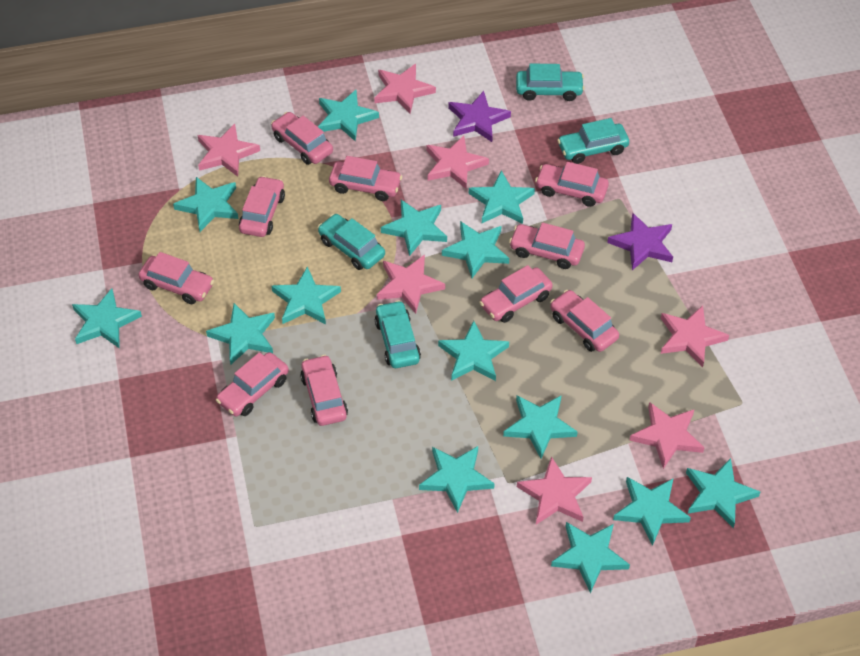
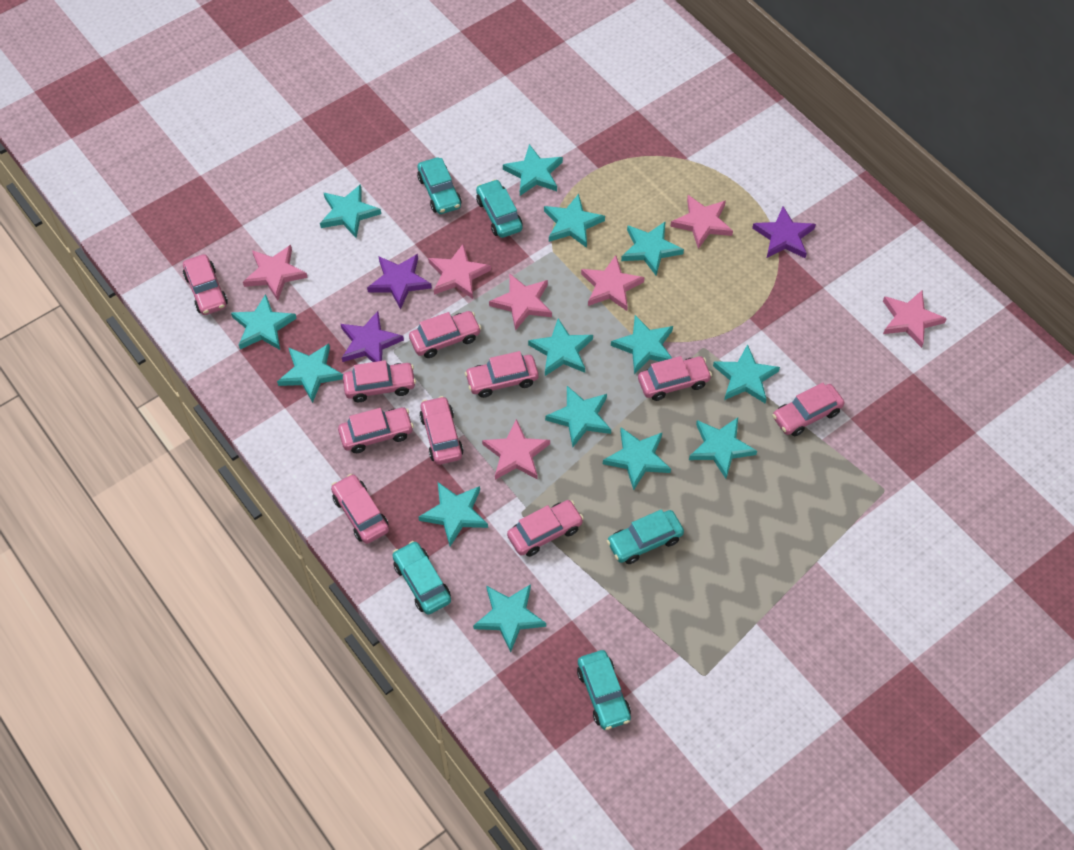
purple star: [448,91,511,142] [607,213,673,270] = 2 -> [341,311,404,362] [367,254,432,309] [752,206,816,258] = 3
turquoise car: [318,214,385,270] [375,300,421,368] [516,63,584,101] [557,118,629,164] = 4 -> [392,541,451,615] [417,157,461,214] [476,179,522,238] [577,650,631,730] [607,509,684,564] = 5

